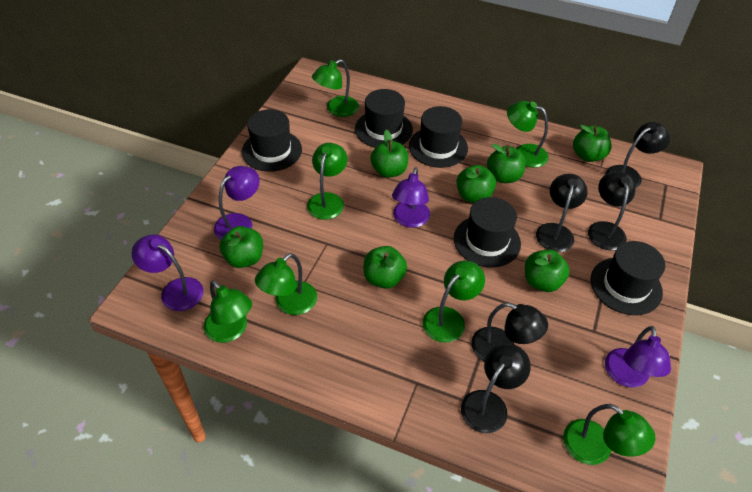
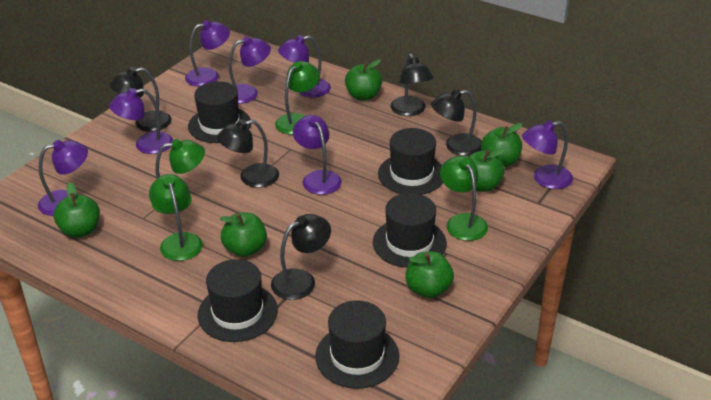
green apple: [220,226,263,268] [363,246,407,289] [370,130,408,178] [456,165,496,203] [487,144,526,183] [525,250,570,292] [573,125,612,162] = 7 -> [54,182,100,238] [220,212,267,257] [345,59,382,100] [405,251,454,298] [468,148,505,192] [481,123,522,167] = 6
green lamp: [204,280,252,343] [255,253,317,315] [307,143,348,220] [312,59,359,117] [423,261,485,343] [507,101,549,168] [563,404,655,465] = 7 -> [149,174,203,261] [151,139,205,214] [275,61,320,135] [440,156,488,241] = 4
purple lamp: [132,234,204,311] [214,166,260,239] [392,167,430,228] [605,326,671,388] = 4 -> [38,140,88,216] [109,88,173,154] [185,20,230,86] [228,36,271,104] [278,35,331,97] [293,115,342,195] [522,121,573,189] = 7

